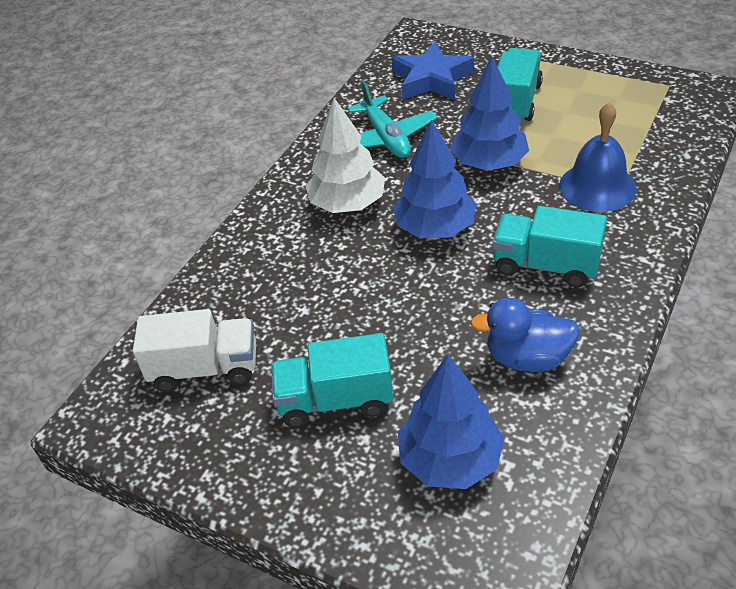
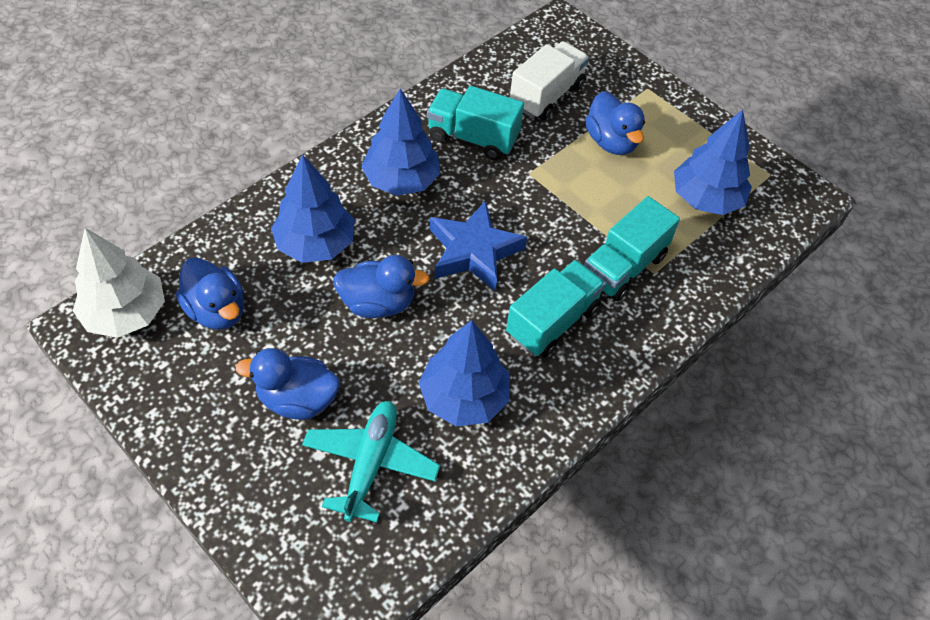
blue bell: [559,102,637,212] = 1 -> none = 0
blue duck: [470,298,580,372] = 1 -> [176,258,244,330] [236,348,340,420] [333,255,430,318] [585,91,645,155] = 4
blue tree: [393,120,477,238] [398,355,504,489] [450,56,529,171] = 3 -> [271,155,355,263] [361,88,440,196] [419,320,510,427] [674,110,752,215] = 4

